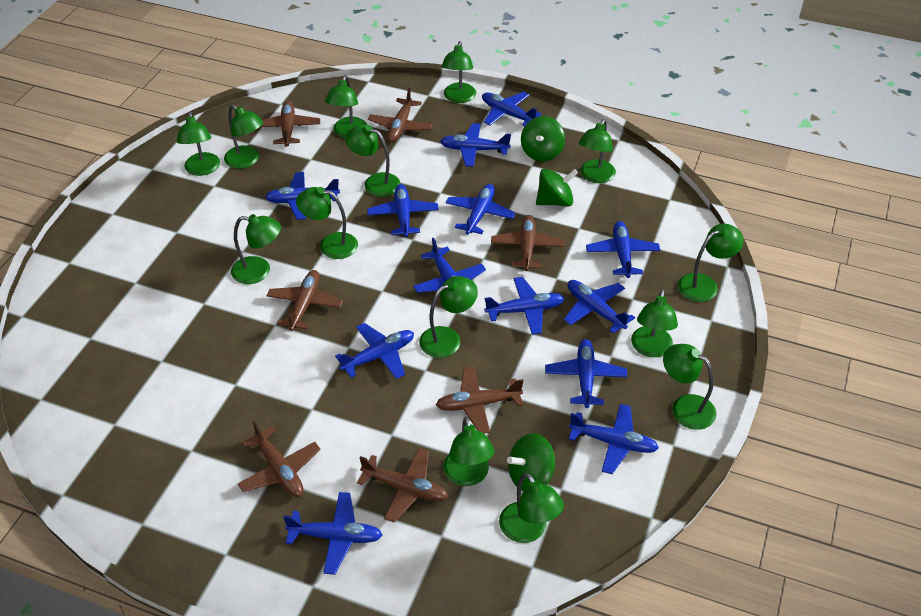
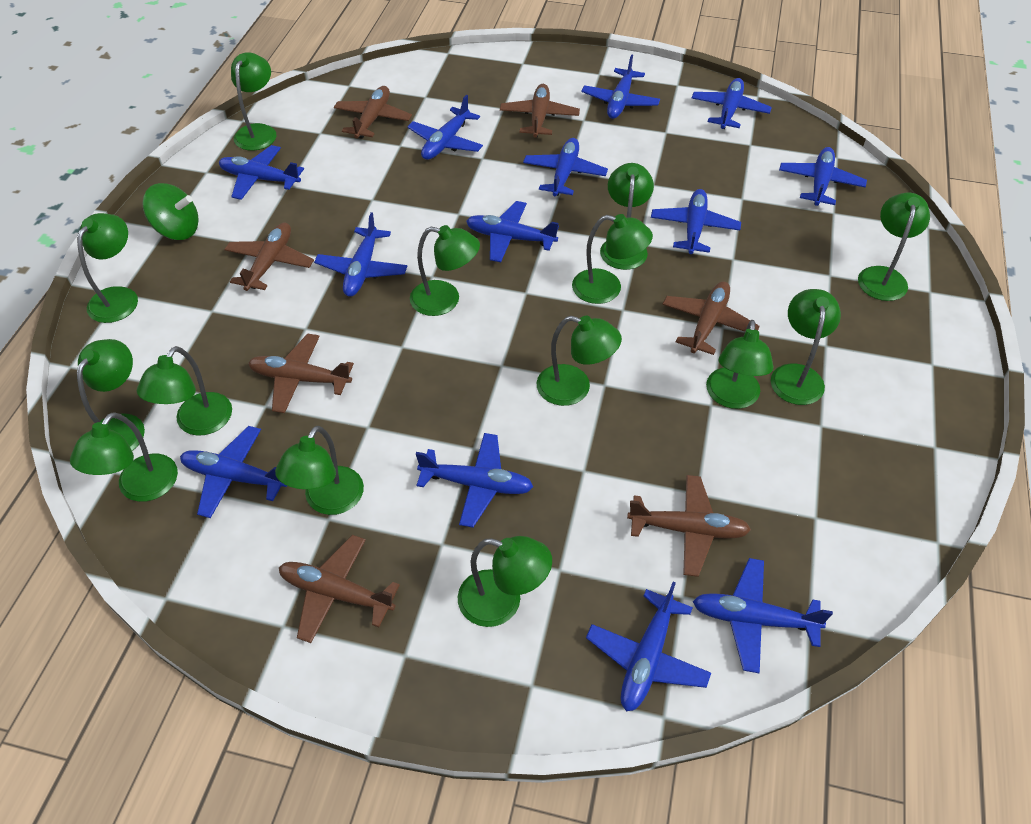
green spinning top: [507,433,555,491] [521,116,565,162] [536,168,578,207] = 3 -> [142,183,199,240] = 1

